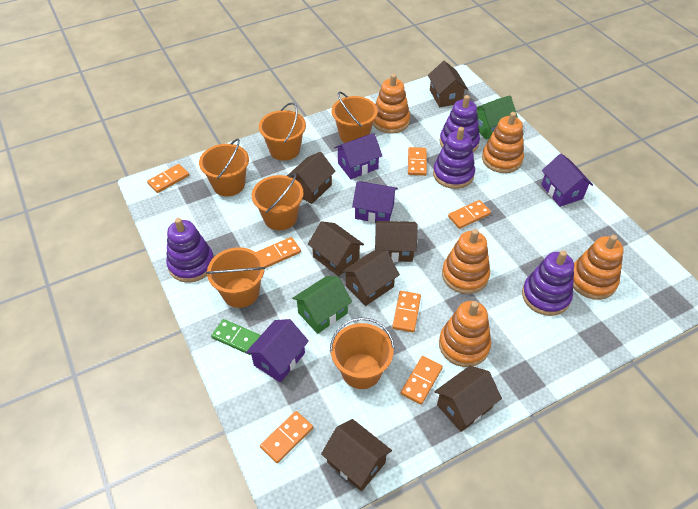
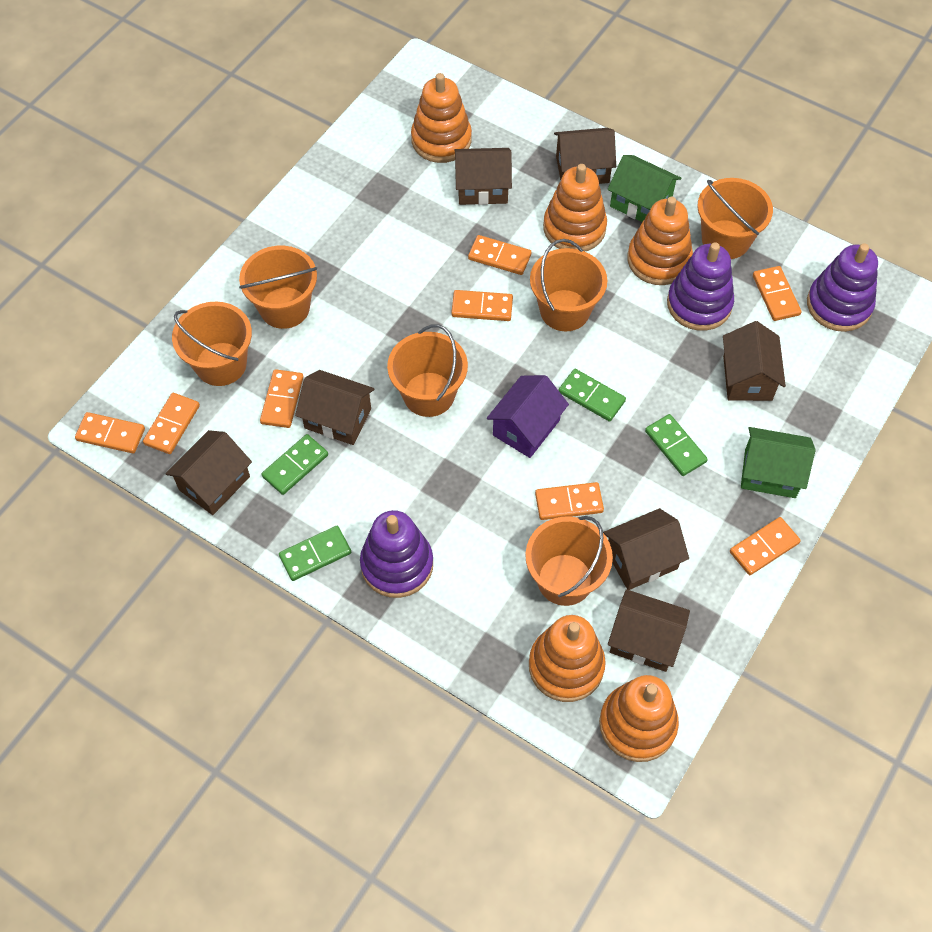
green domino: [211,319,261,355] = 1 -> [261,434,328,495] [279,526,351,581] [559,369,626,422] [645,414,708,476] = 4
orange domino: [147,164,189,193] [256,237,301,268] [260,411,313,463] [392,291,421,332] [401,356,443,405] [408,147,427,176] [448,200,491,229] = 7 -> [75,412,145,453] [143,393,200,454] [260,369,304,428] [451,290,513,321] [468,235,532,275] [535,482,604,520] [730,517,801,575] [753,266,801,321] = 8
purple house: [246,319,309,382] [334,133,382,179] [352,181,398,223] [541,153,593,207] = 4 -> [487,375,569,458] = 1
purple stacking toy: [166,218,214,283] [433,127,475,189] [439,95,480,152] [522,250,574,316] = 4 -> [360,510,433,598] [667,242,734,331] [807,243,878,332] = 3

